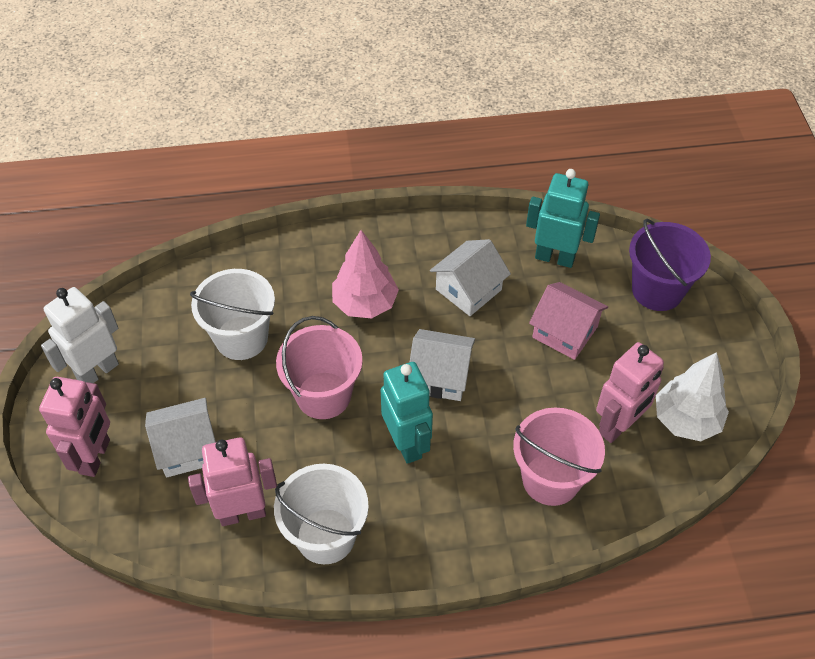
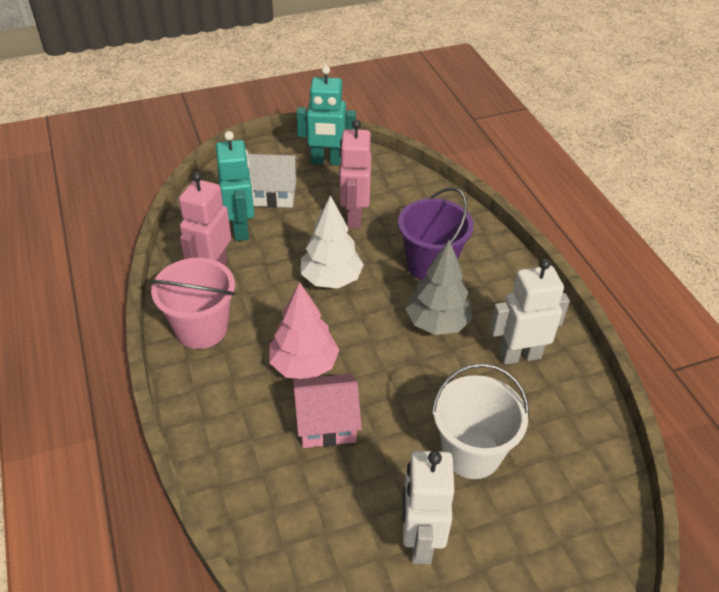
grey tree: none = 0 -> [405,240,473,335] = 1
pink bucket: [276,316,363,419] [513,407,605,506] = 2 -> [150,258,235,349] = 1
pink robot: [39,377,110,477] [188,437,277,526] [596,342,664,443] = 3 -> [179,172,231,265] [339,120,371,228] = 2
white bucket: [190,269,275,360] [274,464,369,564] = 2 -> [431,363,529,479] = 1
white house: [145,398,216,477] [410,329,475,401] [430,239,511,316] = 3 -> [248,154,299,208] = 1
white robot: [41,287,119,383] = 1 -> [403,451,454,565] [490,259,570,365] = 2

